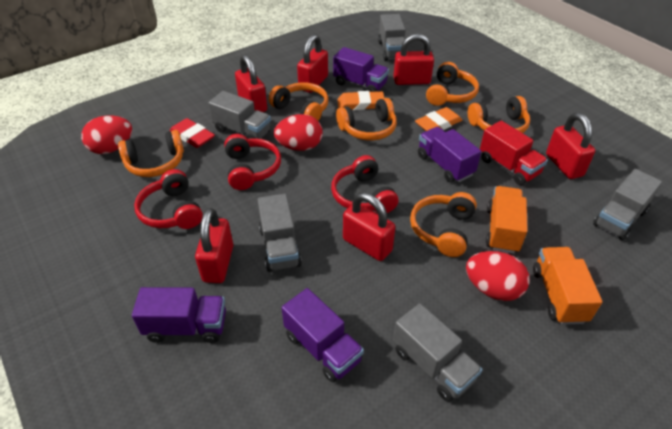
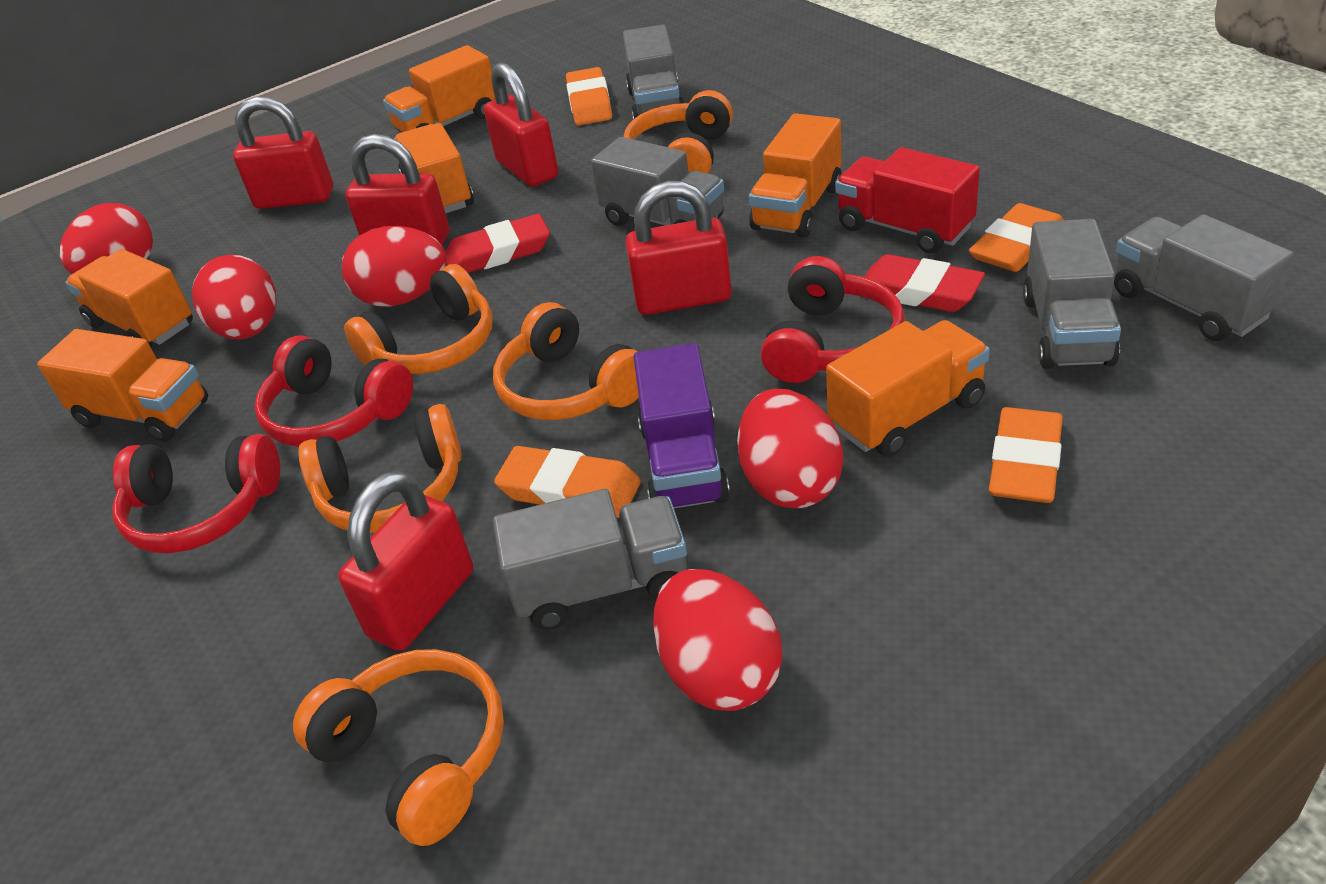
orange eraser: [337,91,384,110] [415,107,462,131] = 2 -> [494,446,641,518] [566,67,612,125] [969,203,1063,272] [989,407,1063,503] = 4
orange headphones: [118,130,184,177] [269,82,328,121] [336,98,397,141] [410,192,477,257] [426,62,479,106] [468,96,530,133] = 6 -> [293,649,504,846] [298,404,462,533] [344,264,493,374] [493,302,639,420] [623,90,733,174] = 5
orange truck: [486,186,528,254] [533,247,603,325] = 2 -> [37,329,208,442] [65,249,193,348] [383,45,495,132] [394,123,474,213] [749,113,842,237] [826,320,990,457] = 6
purple truck: [132,287,226,343] [281,288,364,383] [333,47,389,92] [418,127,481,183] = 4 -> [634,343,730,508] = 1
red egg: [81,115,132,154] [274,114,323,151] [466,251,530,301] = 3 -> [60,203,153,274] [192,255,277,339] [342,226,447,307] [653,569,782,711] [737,389,843,508] = 5
red eraser: [170,118,215,148] = 1 -> [445,214,550,273] [864,254,985,312] = 2
red padlock: [195,208,233,283] [235,55,267,112] [297,35,328,93] [343,193,395,261] [393,34,434,85] [546,113,595,179] = 6 -> [233,96,333,209] [338,471,473,651] [345,134,449,245] [484,63,558,187] [625,181,732,315] = 5

